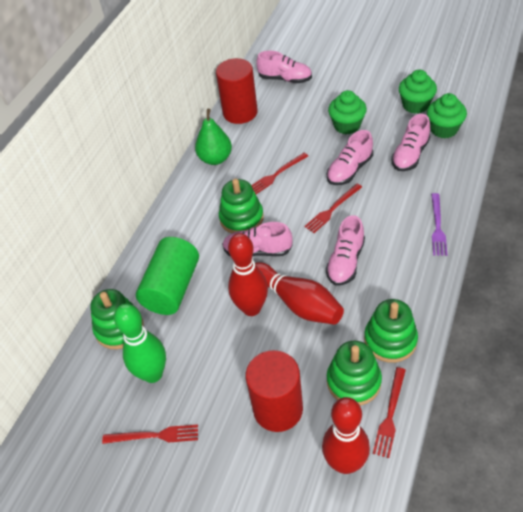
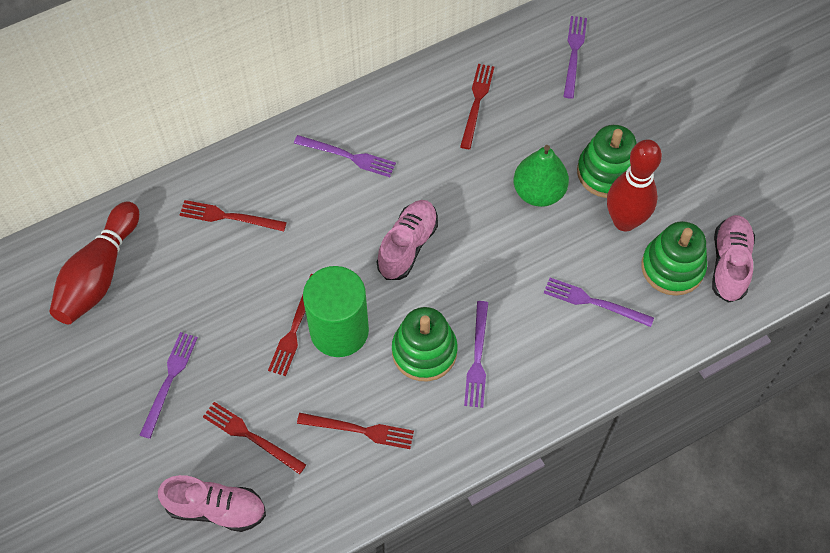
green bowling pin: [114,304,166,383] = 1 -> none = 0
green cupcake: [328,90,367,134] [399,70,437,114] [427,93,467,138] = 3 -> none = 0
green stacking toy: [90,289,144,349] [219,179,264,234] [327,340,382,406] [364,299,418,363] = 4 -> [392,307,458,381] [577,125,637,198] [641,221,707,296] = 3
pink shoe: [222,222,293,256] [256,51,312,83] [326,215,365,286] [327,130,373,185] [391,114,431,171] = 5 -> [158,475,266,532] [376,200,438,280] [712,215,755,303] = 3
purple fork: [431,193,447,256] = 1 -> [140,332,198,439] [294,135,396,177] [464,301,488,408] [544,278,654,327] [563,16,587,99] = 5
red bowling pin: [228,233,268,316] [255,262,344,325] [322,397,370,474] = 3 -> [49,201,139,324] [607,139,662,232] = 2
red cylinder: [216,58,258,124] [246,350,303,432] = 2 -> none = 0
red fork: [102,425,198,444] [251,153,308,194] [304,184,362,233] [373,367,406,458] = 4 -> [180,200,287,232] [203,402,307,474] [268,274,313,376] [297,413,414,449] [460,64,494,149] = 5

